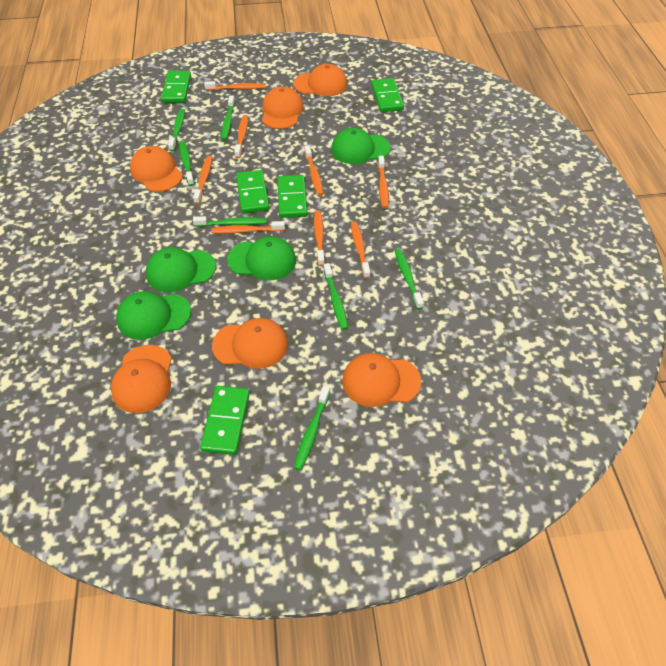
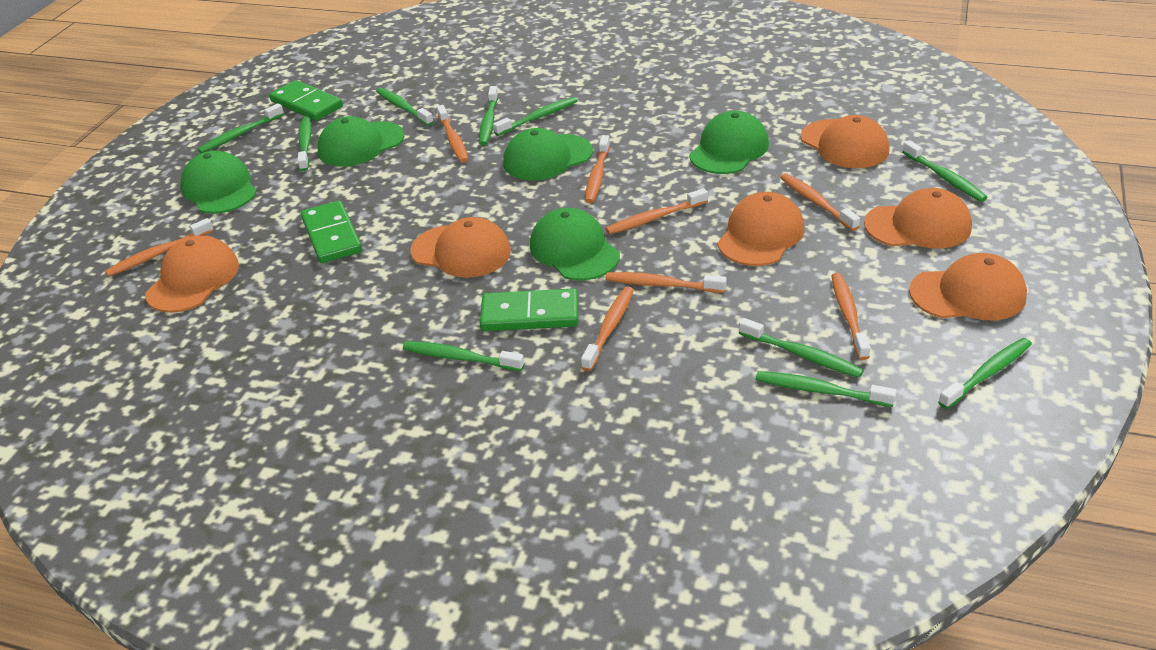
green cap: [116,291,191,340] [146,247,216,292] [227,236,296,280] [331,128,390,164] = 4 -> [180,151,257,214] [317,116,405,167] [503,128,593,180] [530,208,620,280] [689,111,769,174] = 5
green domino: [161,71,191,103] [200,386,250,455] [236,170,269,214] [277,175,307,218] [371,78,404,112] = 5 -> [269,80,343,121] [301,201,362,263] [480,288,578,331] = 3
green toothbrush: [168,109,185,151] [179,141,194,186] [193,216,267,227] [221,95,235,140] [294,386,330,470] [323,263,348,330] [395,249,424,309] = 7 -> [198,103,284,153] [298,117,312,171] [376,88,434,126] [403,341,524,371] [479,86,498,145] [493,97,578,136] [739,318,864,378] [756,371,897,407] [902,140,988,202] [938,338,1032,409] = 10

